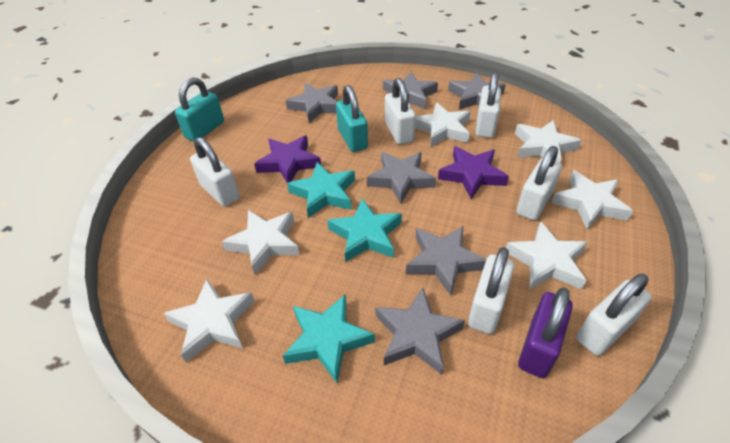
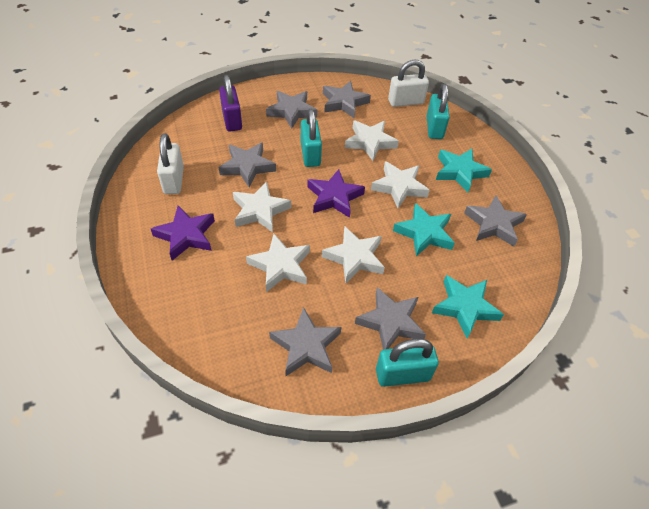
turquoise padlock: [175,77,224,142] [336,85,368,152] = 2 -> [301,109,322,167] [376,339,439,387] [427,84,450,139] = 3
white padlock: [190,137,240,207] [385,78,416,144] [468,247,514,334] [475,72,501,138] [516,146,562,221] [576,274,652,356] = 6 -> [157,133,184,194] [388,60,429,107] = 2
white star: [163,279,255,363] [222,210,300,275] [415,103,471,147] [506,221,588,290] [515,120,582,163] [551,170,633,229] = 6 -> [233,181,291,232] [246,234,310,292] [322,226,385,284] [345,120,399,161] [371,161,430,208] = 5

